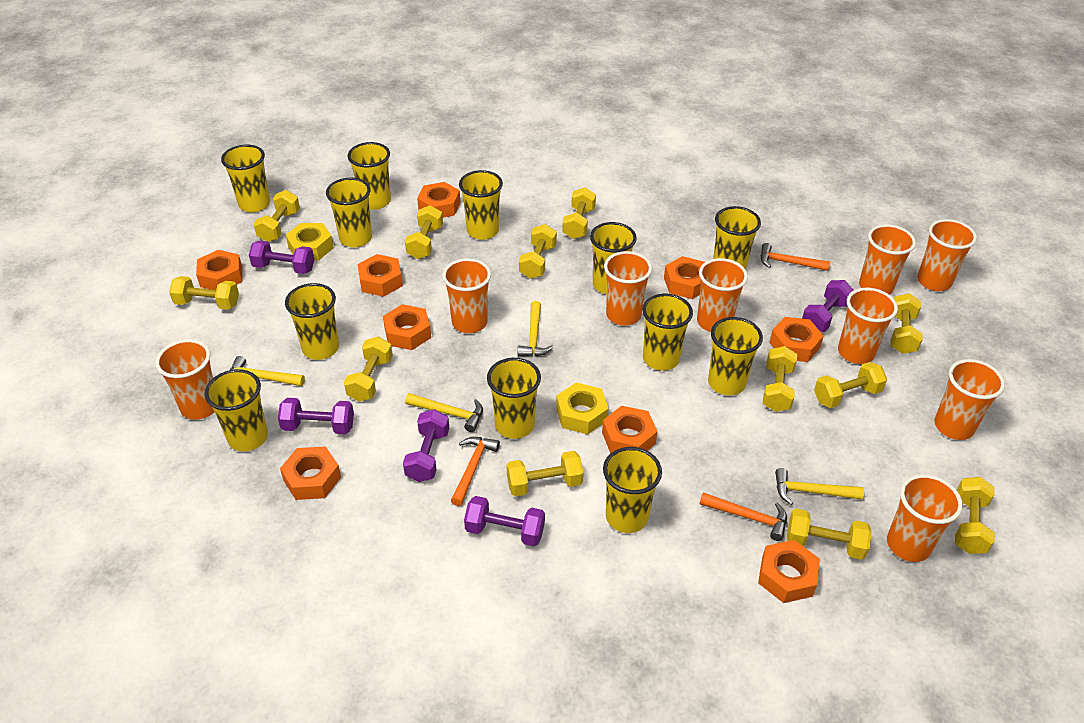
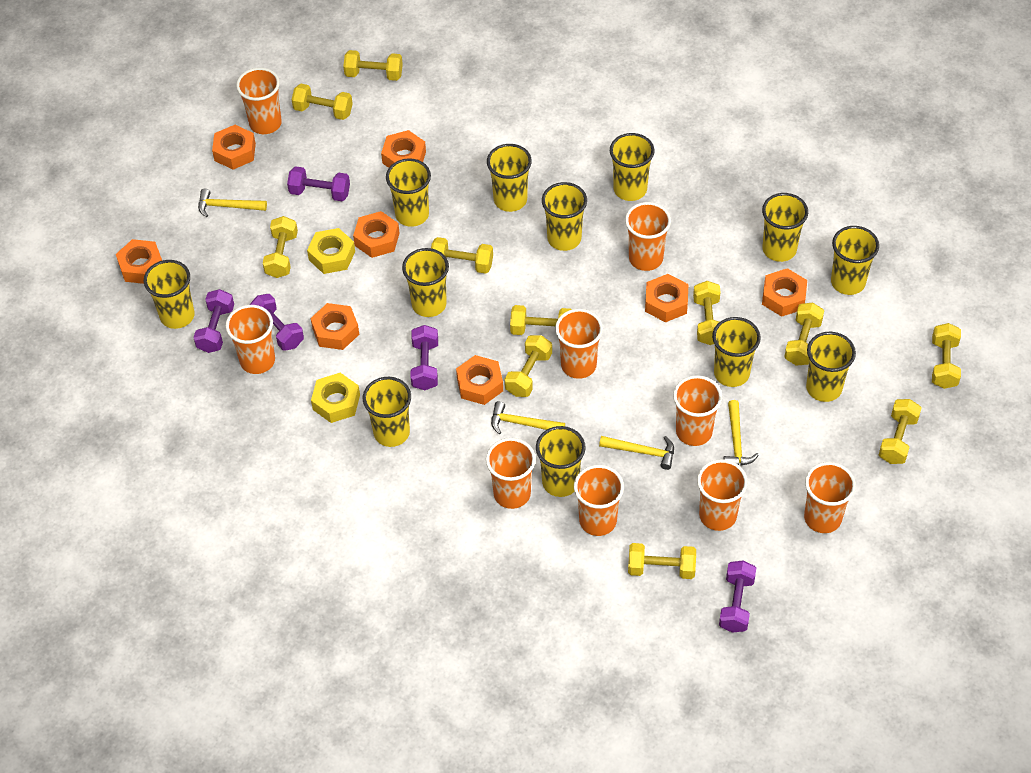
orange hammer: [451,437,500,506] [700,492,787,541] [761,243,830,271] = 3 -> none = 0
orange nut: [196,250,242,290] [280,446,341,500] [358,254,403,297] [383,304,431,350] [417,182,460,218] [602,406,658,453] [664,256,705,299] [758,540,820,603] [769,317,824,362] = 9 -> [116,239,162,284] [212,125,256,170] [311,303,359,350] [353,211,399,258] [381,130,426,168] [456,355,503,405] [645,274,688,322] [762,268,807,317] = 8
yellow dumbbell: [169,276,239,310] [254,190,300,242] [344,337,393,402] [405,205,443,259] [507,451,584,497] [519,224,557,279] [562,187,596,239] [763,346,797,412] [787,509,872,560] [814,362,887,408] [891,293,923,354] [955,477,995,554] = 12 -> [263,216,298,278] [292,84,353,120] [343,50,403,81] [431,237,493,274] [505,335,552,397] [510,305,572,335] [628,543,696,579] [693,281,721,345] [784,303,824,366] [879,399,921,464] [932,323,961,389] = 11

